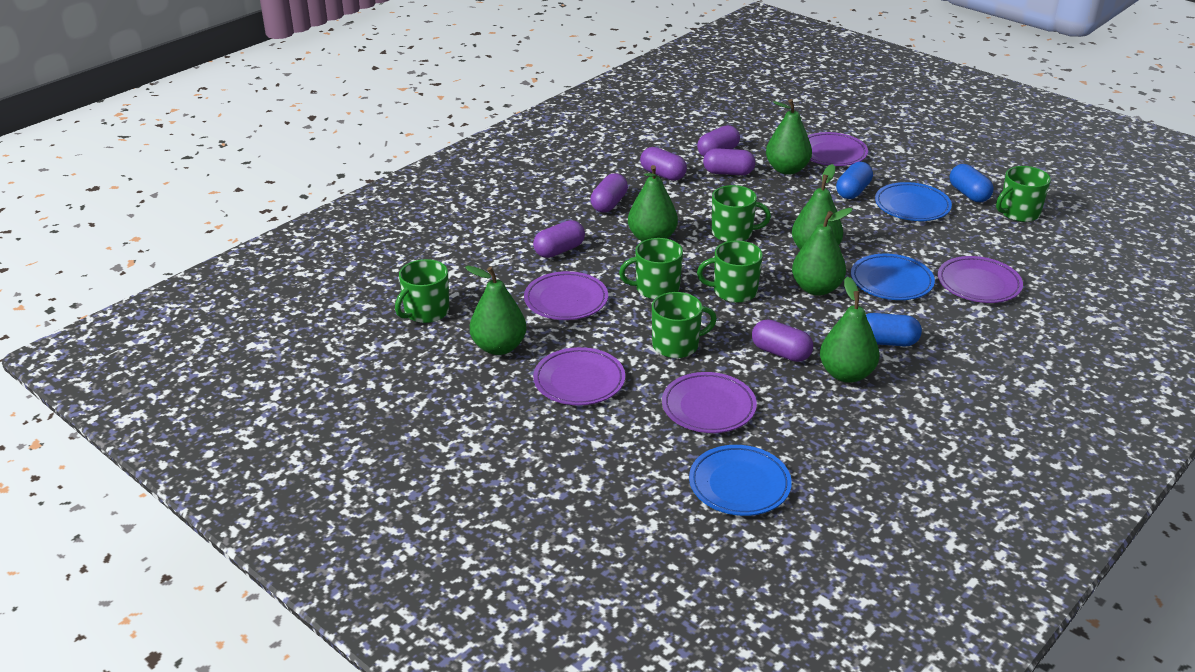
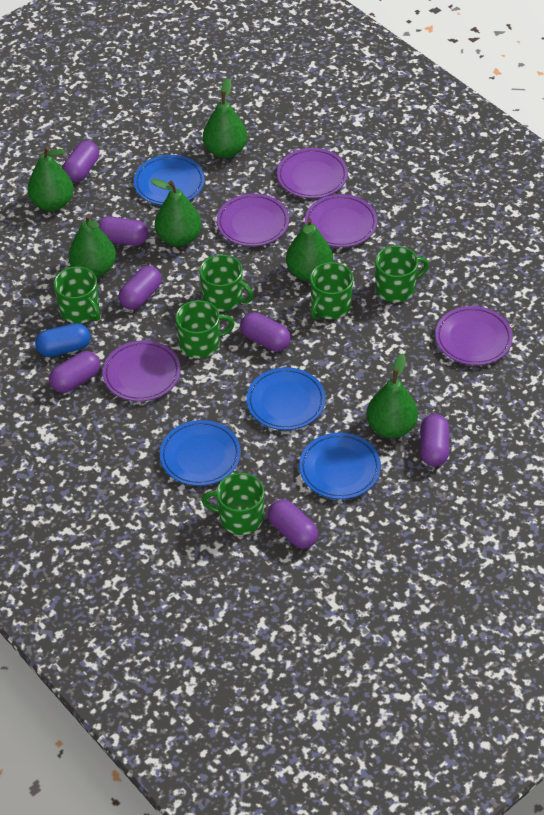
blue capsule: [836,162,873,199] [866,313,922,346] [949,164,994,202] = 3 -> [35,323,90,357] = 1
blue plate: [689,445,792,516] [851,254,935,300] [875,182,952,221] = 3 -> [134,155,205,205] [160,420,241,486] [246,367,326,430] [299,433,381,499] = 4
purple capsule: [533,220,585,258] [590,173,628,212] [640,147,687,181] [697,125,740,157] [703,148,755,175] [752,319,813,362] = 6 -> [49,351,100,393] [62,140,99,182] [98,216,148,246] [119,266,162,310] [240,312,291,351] [268,500,318,548] [420,414,449,466] = 7

